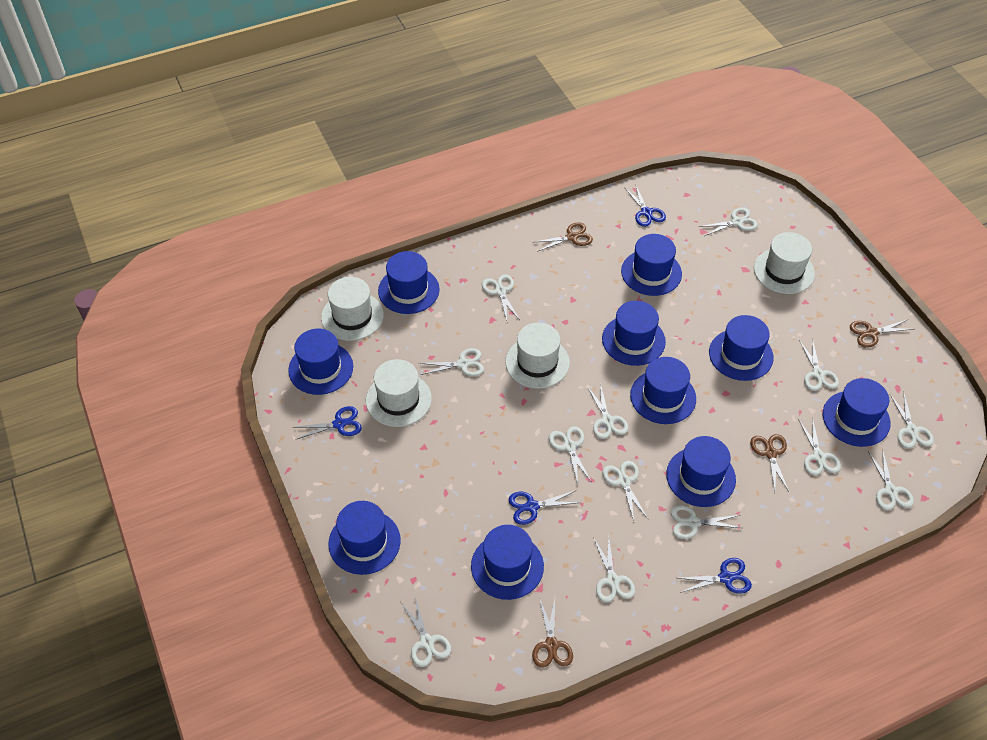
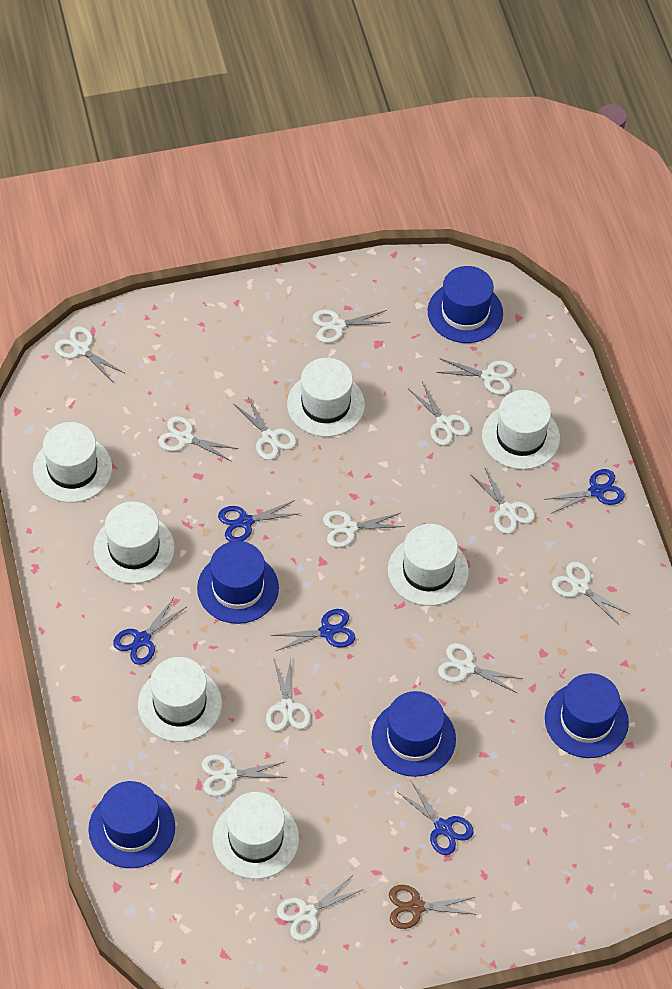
blue hat: [288,329,353,395] [328,501,400,575] [378,251,440,314] [471,525,544,600] [602,301,666,366] [621,234,682,296] [630,357,696,424] [666,436,736,507] [709,315,774,381] [823,378,891,447] = 10 -> [88,781,175,868] [197,541,279,624] [372,691,456,777] [428,266,503,343] [545,673,629,758] = 5
blue scissors: [293,406,362,440] [509,490,581,525] [624,184,666,227] [679,558,752,594] = 4 -> [113,598,186,665] [218,500,300,542] [271,609,355,651] [398,781,473,855] [544,469,625,514] = 5
brown scissors: [532,597,573,668] [535,223,593,252] [750,434,790,493] [850,319,913,348] = 4 -> [389,885,477,929] = 1
white hat: [321,277,384,341] [366,359,432,427] [505,323,570,389] [754,232,815,294] = 4 -> [33,422,112,503] [94,502,175,584] [138,657,222,742] [213,792,299,879] [287,358,365,437] [388,524,469,606] [482,390,560,470] = 7

